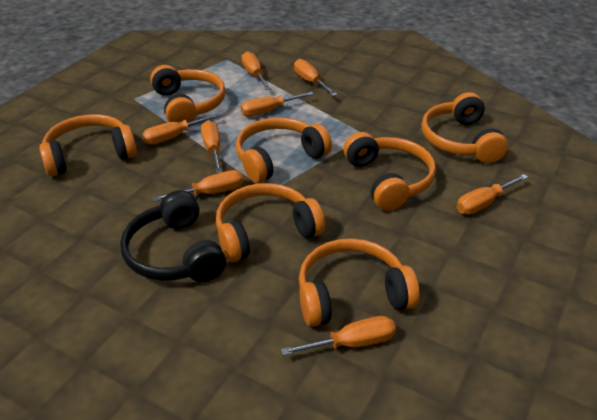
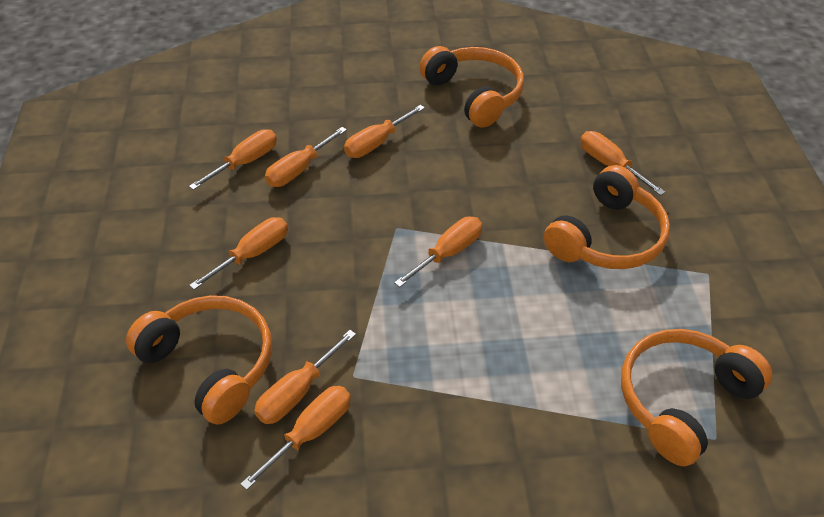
black headphones: [120,190,226,282] = 1 -> none = 0
orange headphones: [39,114,137,177] [150,65,226,123] [216,183,325,262] [236,117,332,183] [299,238,420,327] [343,132,436,211] [421,92,508,163] = 7 -> [126,295,272,424] [419,46,524,128] [544,165,670,269] [621,329,772,466] = 4

